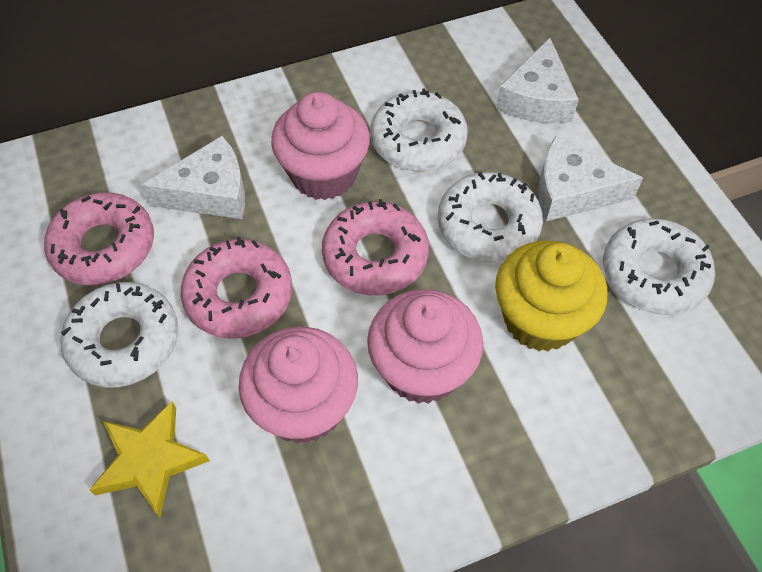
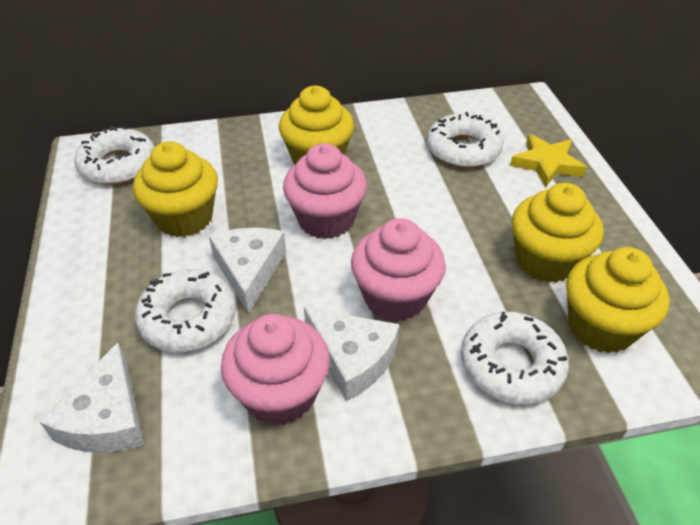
pink donut: [44,192,154,285] [181,237,292,339] [322,199,429,295] = 3 -> none = 0
yellow cupcake: [495,240,607,352] = 1 -> [133,141,218,237] [279,86,354,165] [512,183,604,283] [566,247,670,353] = 4

